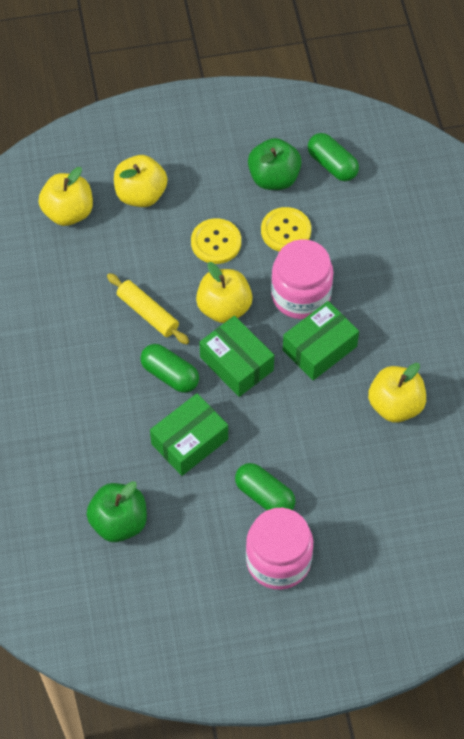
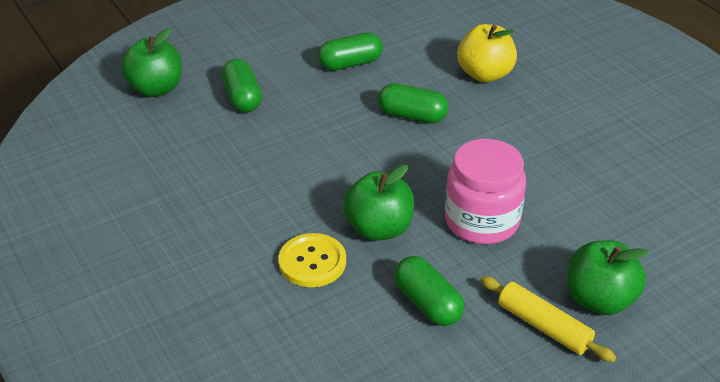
green apple: [86,481,147,542] [248,138,302,190] = 2 -> [121,28,182,97] [343,165,414,241] [567,240,649,315] = 3
green box: [150,393,228,476] [199,316,274,397] [283,301,359,380] = 3 -> none = 0
green capsule: [140,344,199,393] [235,463,295,510] [308,133,359,181] = 3 -> [222,59,262,112] [318,32,383,71] [378,83,449,123] [394,256,464,326] = 4
pink jar: [246,508,313,590] [271,239,333,319] = 2 -> [445,139,526,244] = 1
yellow apple: [38,167,93,226] [114,155,167,207] [196,262,253,323] [368,363,426,423] = 4 -> [457,24,517,82] = 1
yellow button: [191,218,241,264] [261,207,311,252] = 2 -> [278,233,346,287] = 1

